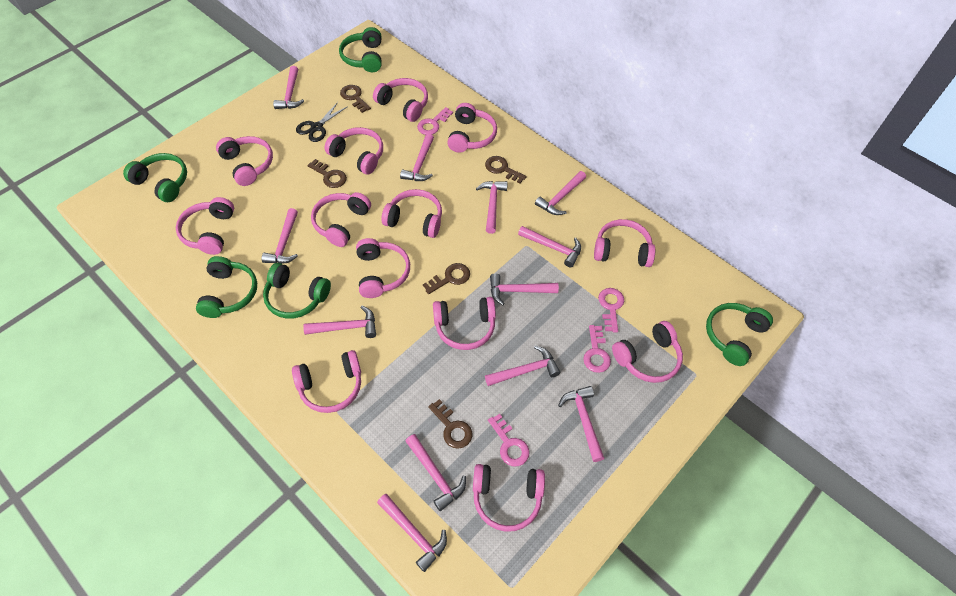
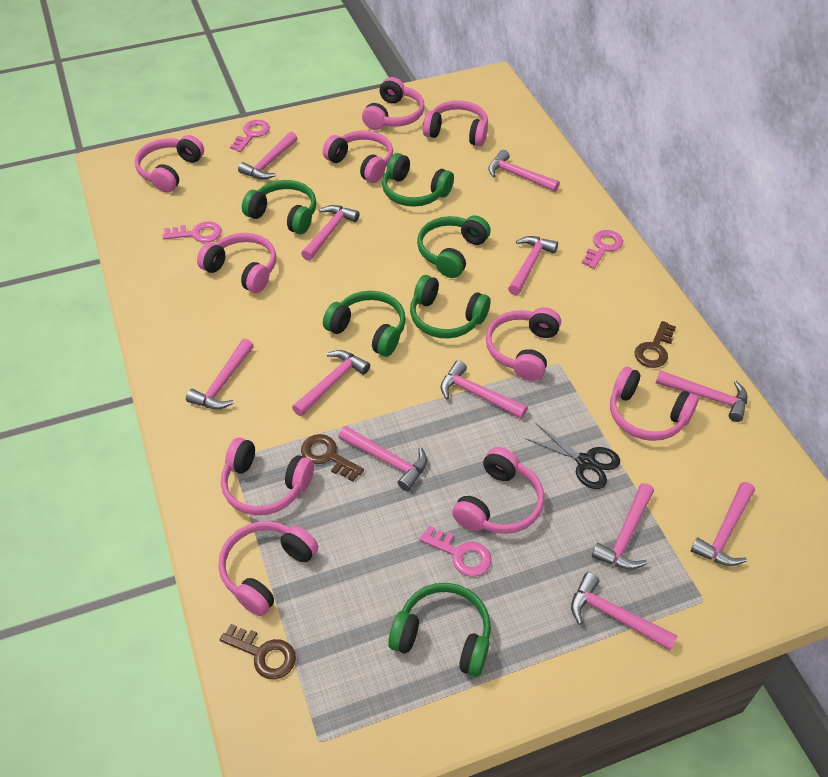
brown key: [308,159,347,188] [340,85,371,113] [423,263,470,294] [428,399,472,449] [485,156,527,184] = 5 -> [220,624,296,679] [301,434,364,481] [634,321,676,368] = 3
green headphones: [123,153,187,202] [196,256,257,318] [263,263,331,319] [339,27,382,72] [706,303,773,366] = 5 -> [242,180,316,234] [323,291,406,357] [382,153,454,207] [388,583,491,677] [410,275,490,338] [417,216,491,278] = 6
pink headphones: [176,197,234,255] [216,136,273,186] [292,350,361,413] [311,192,371,247] [325,127,383,175] [356,238,410,298] [373,78,428,122] [381,189,442,238] [433,297,496,350] [447,103,497,153] [473,464,545,532] [594,219,655,267] [612,321,683,383] = 13 -> [135,135,204,193] [197,233,276,293] [219,521,318,616] [221,438,314,515] [323,131,393,183] [362,77,425,130] [423,100,488,146] [452,447,544,534] [486,307,561,381] [610,367,699,441] = 10

